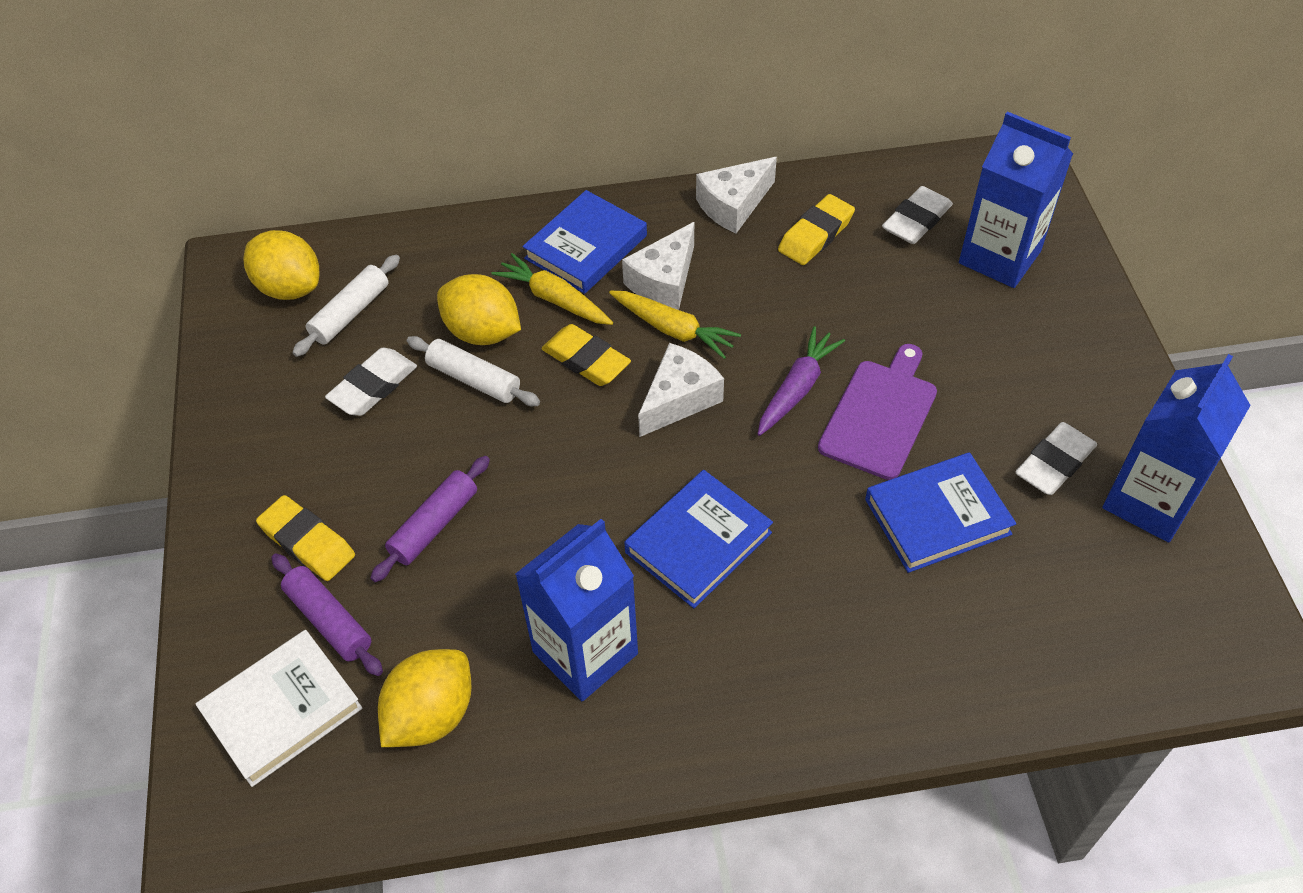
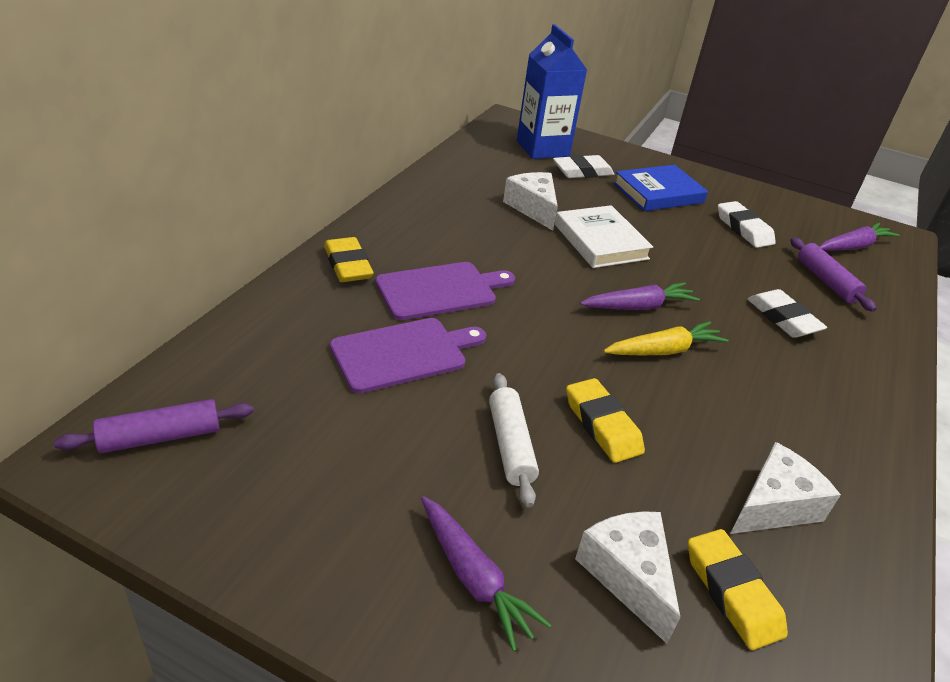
blue book: [523,190,647,294] [624,470,773,608] [865,452,1016,573] = 3 -> [613,165,708,211] = 1
blue carton: [515,519,638,701] [959,112,1073,288] [1102,354,1251,542] = 3 -> [517,24,587,159] = 1
purple carrot: [758,326,845,436] = 1 -> [421,496,551,652] [580,282,700,310] [820,223,899,251] = 3
purple cutting board: [818,344,937,480] = 1 -> [330,318,486,393] [375,262,515,320] = 2
white rolling pin: [292,254,400,357] [407,336,540,406] = 2 -> [489,373,539,508] = 1
yellow carrot: [491,253,613,325] [609,291,741,359] = 2 -> [604,321,728,355] = 1
yellow lemon: [244,230,319,300] [378,649,471,747] [437,274,521,345] = 3 -> none = 0

